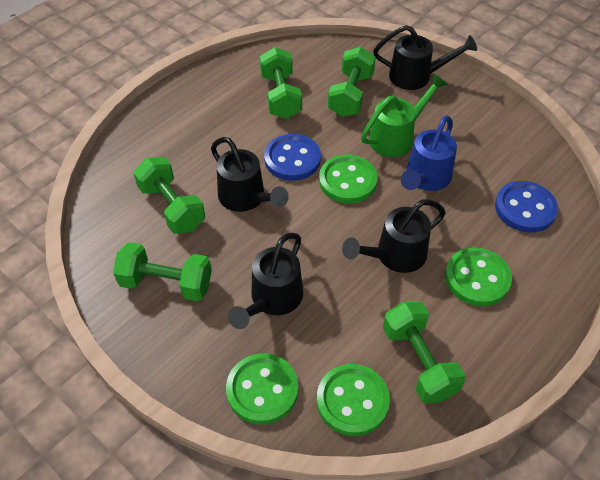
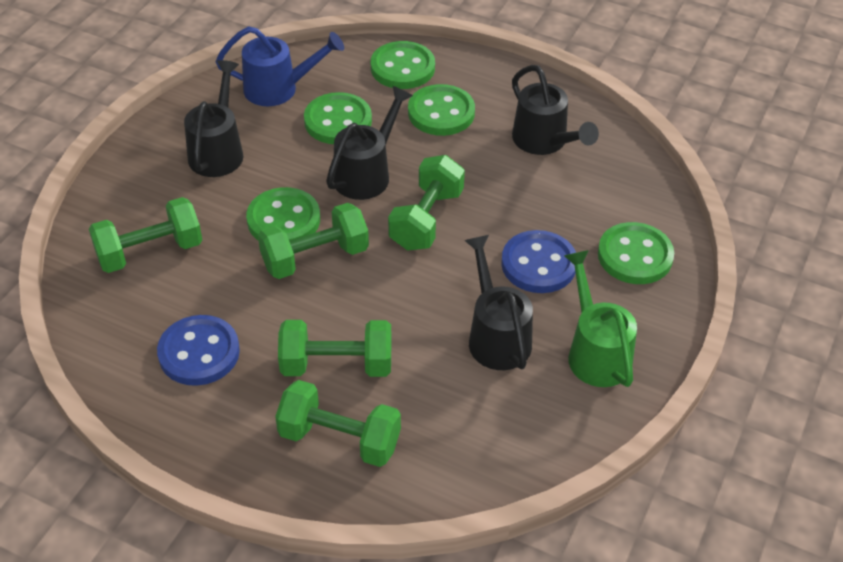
green button: [226,353,298,425] [317,364,390,436] [319,155,378,204] [445,247,512,306] = 4 -> [246,187,320,241] [304,92,372,144] [371,41,435,89] [408,84,475,136] [598,222,674,284] = 5

